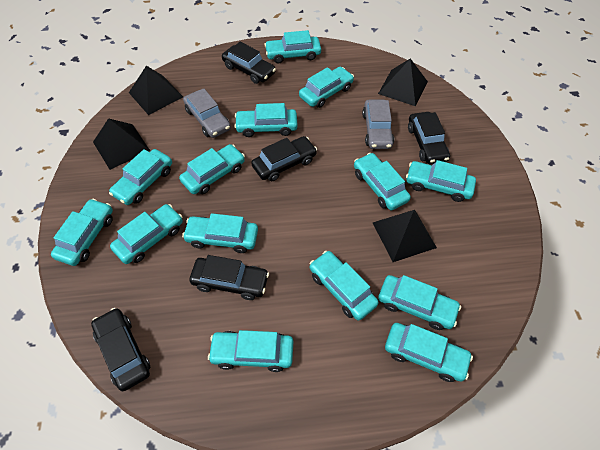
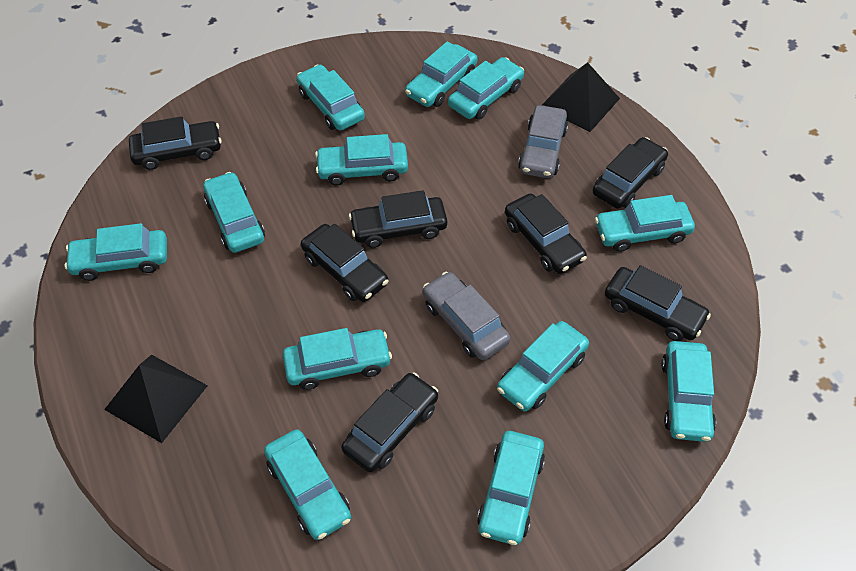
black car: [91,308,150,391] [189,255,269,300] [222,42,276,84] [251,136,317,181] [408,112,450,164] = 5 -> [129,116,222,170] [301,224,389,302] [341,372,438,472] [349,190,447,248] [505,193,587,274] [593,137,668,209] [605,265,711,341] = 7
black pyramid: [93,118,150,170] [129,66,183,115] [373,210,437,262] [378,58,428,106] = 4 -> [104,354,208,443] [542,62,620,132] = 2
turquoise car: [51,199,113,266] [109,149,172,205] [110,204,183,264] [179,144,245,194] [182,213,258,253] [208,330,293,372] [235,103,298,137] [264,30,321,64] [299,67,354,108] [310,251,379,321] [354,153,411,210] [378,275,461,330] [385,323,473,382] [406,160,476,202] = 14 -> [65,223,167,281] [203,172,265,253] [264,429,351,540] [283,328,392,390] [296,64,365,131] [315,134,408,185] [405,41,477,107] [448,57,524,120] [477,431,545,545] [497,321,589,411] [595,195,695,252] [661,341,716,442] = 12

